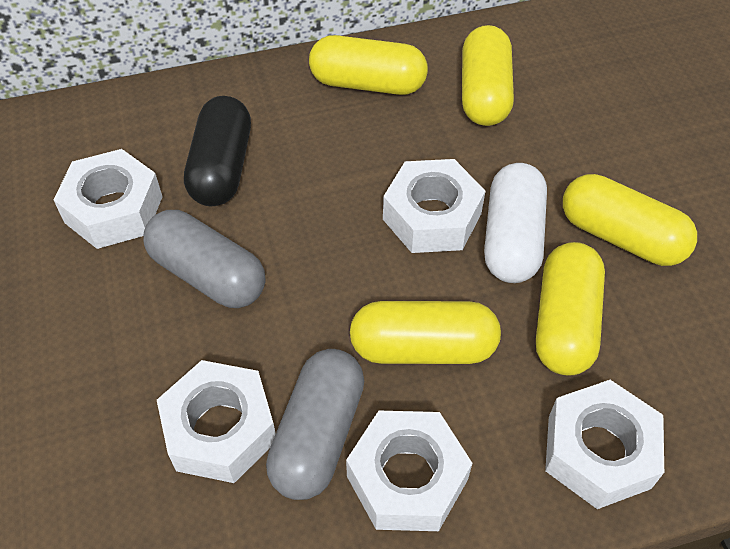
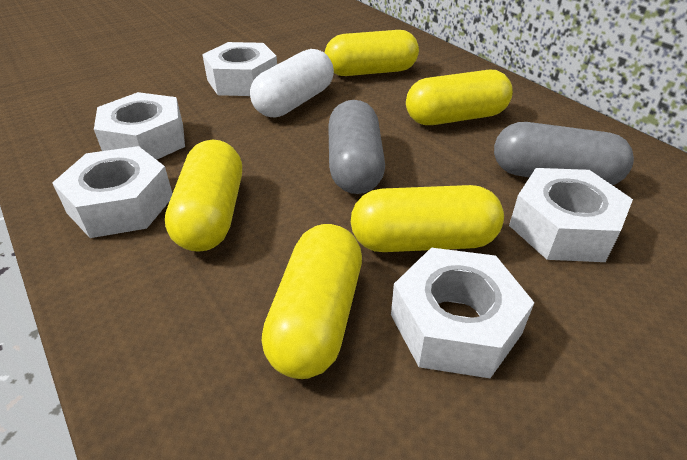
black capsule: [184,96,251,206] = 1 -> none = 0

